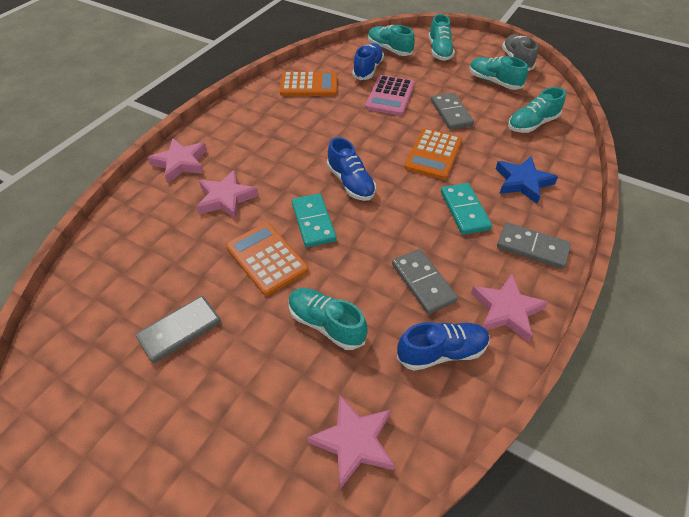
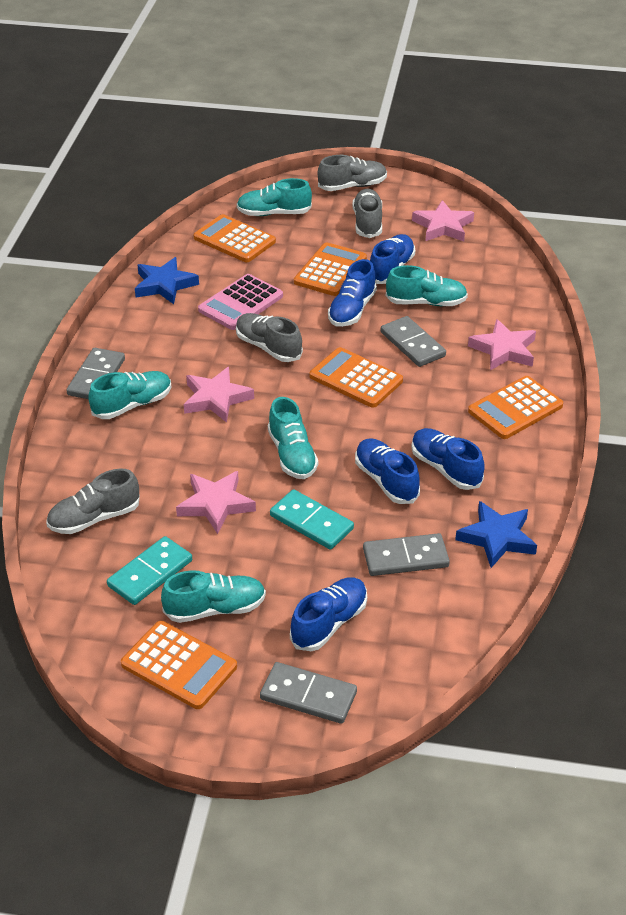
blue shoe: [327,137,376,201] [352,43,384,80] [397,322,490,371] = 3 -> [290,577,367,651] [328,259,377,327] [355,438,420,504] [370,234,415,284] [411,428,485,490] = 5
blue star: [496,156,558,204] = 1 -> [135,257,199,304] [455,501,537,568] = 2
grey shoe: [502,34,538,71] = 1 -> [46,468,140,534] [236,313,303,362] [318,155,387,191] [353,189,382,238] = 4
orange calculator: [226,223,308,296] [280,71,337,96] [404,128,462,180] = 3 -> [121,621,237,709] [193,214,276,262] [294,242,367,296] [310,347,403,408] [468,376,563,439] = 5

